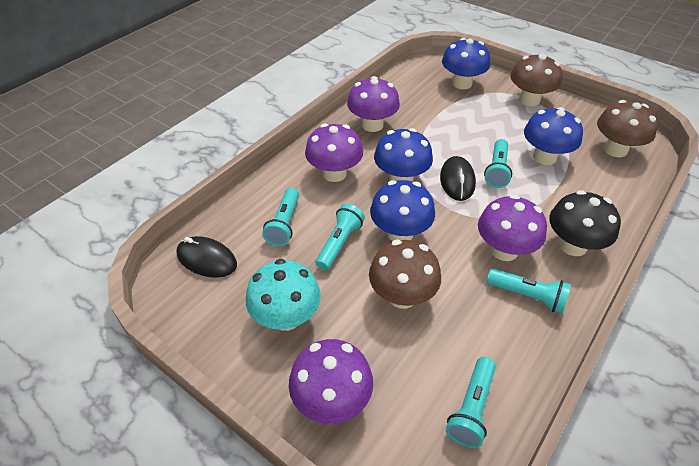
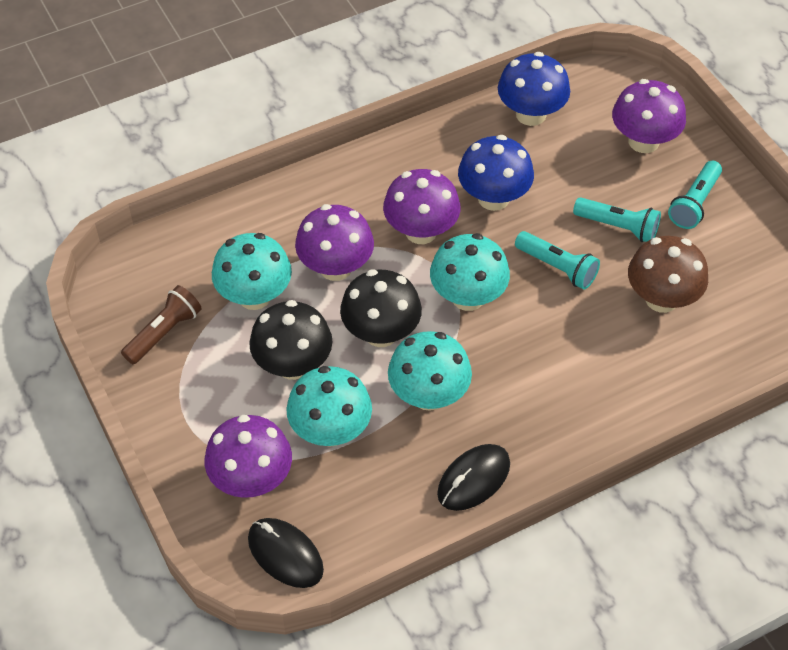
black mushroom: [550,190,621,256] = 1 -> [249,300,332,380] [340,269,422,347] = 2
blue mushroom: [370,180,435,241] [374,128,433,181] [442,38,490,89] [524,107,583,165] = 4 -> [458,135,534,211] [498,52,570,126] = 2
brown flashlight: none = 0 -> [121,285,202,364] = 1
brown mushroom: [369,240,441,309] [510,53,562,106] [597,100,658,157] = 3 -> [628,236,708,313] = 1
turquoise flashlight: [262,188,299,246] [315,204,365,271] [446,357,496,448] [484,139,512,188] [487,268,571,314] = 5 -> [515,231,600,289] [573,197,661,242] [668,161,722,229] = 3
turquoise mushroom: [246,259,321,331] = 1 -> [212,233,292,310] [286,366,372,447] [388,331,472,411] [430,233,510,311] = 4

